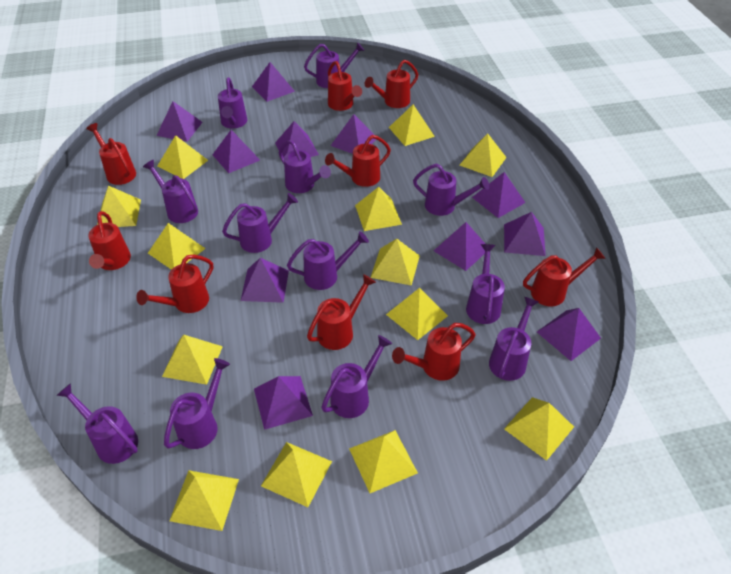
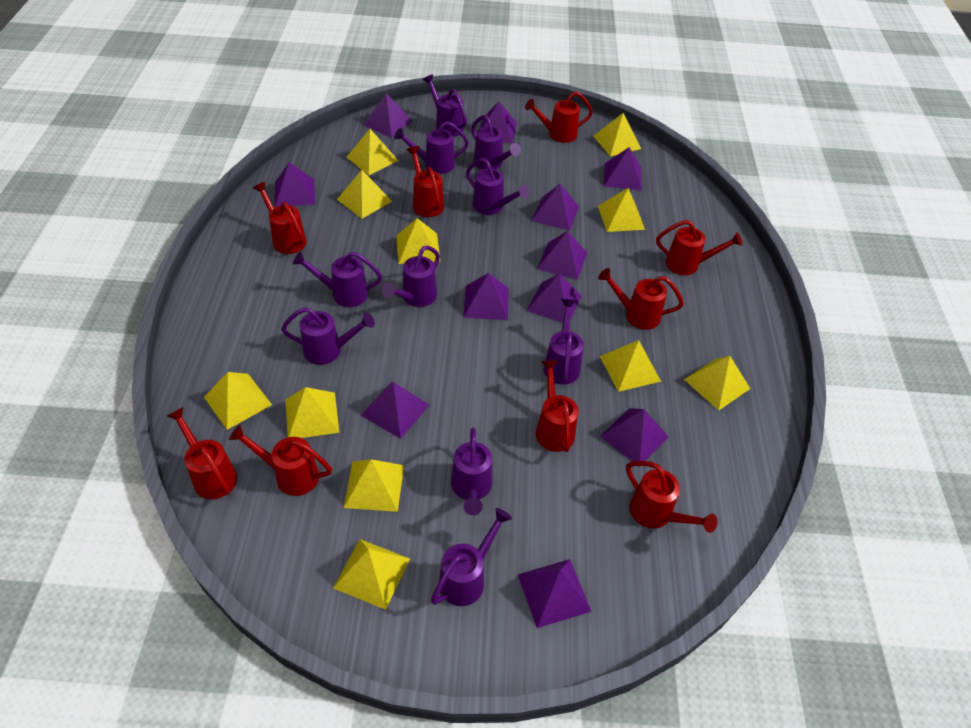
purple watering can: [56,383,138,464] [143,160,198,223] [164,358,230,449] [218,77,247,129] [222,193,298,253] [279,140,331,193] [287,231,369,290] [304,42,364,88] [321,335,392,418] [413,164,489,216] [466,244,505,324] [489,297,538,381] = 12 -> [281,307,375,365] [293,252,382,307] [382,246,440,307] [394,121,469,174] [423,74,467,137] [431,508,512,606] [451,428,492,516] [466,158,529,215] [471,115,521,170] [544,299,584,384] = 10
yellow pyramid: [97,186,141,227] [148,223,206,270] [157,135,208,179] [162,335,223,385] [169,470,239,531] [261,442,332,507] [349,430,418,493] [355,187,402,231] [370,239,420,286] [386,288,448,340] [389,104,435,146] [460,133,507,177] [504,397,574,461] = 13 -> [204,372,272,430] [285,387,339,438] [334,539,410,610] [337,170,392,219] [344,459,404,512] [347,129,398,175] [396,218,441,264] [593,113,641,156] [598,188,645,232] [600,340,661,392] [684,356,750,411] = 11

